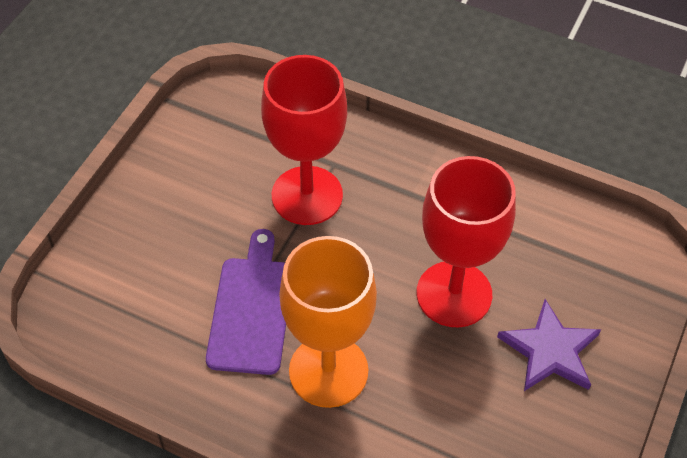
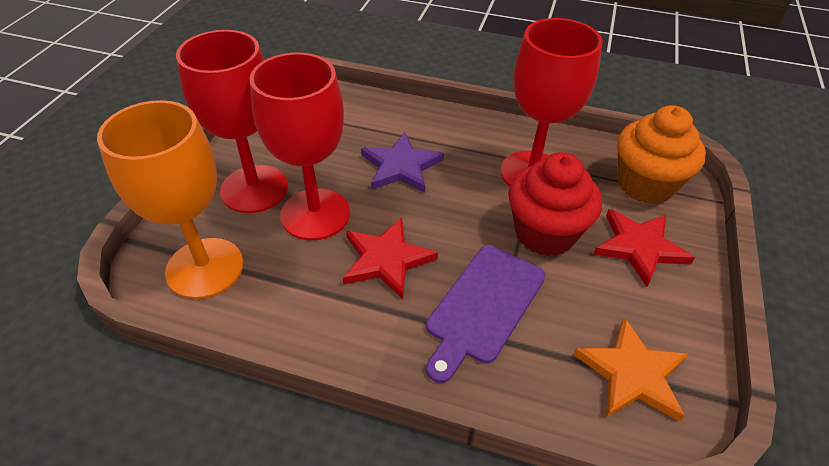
orange cupcake: none = 0 -> [617,105,706,204] = 1
orange star: none = 0 -> [573,317,689,421] = 1
red cupcake: none = 0 -> [508,152,602,256] = 1
red goblet: [261,55,347,225] [417,156,516,328] = 2 -> [176,30,288,213] [250,53,350,240] [501,18,603,186] = 3
red star: none = 0 -> [343,217,438,299] [593,209,695,287] = 2

